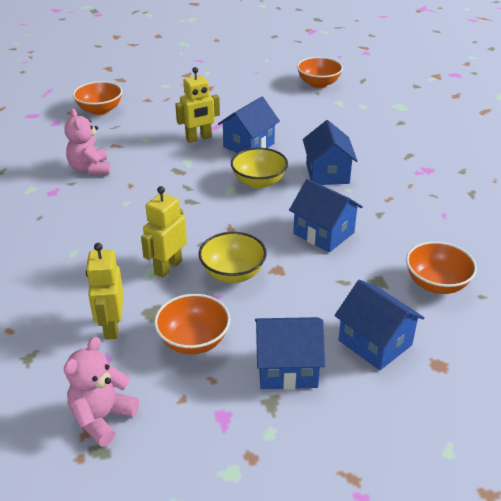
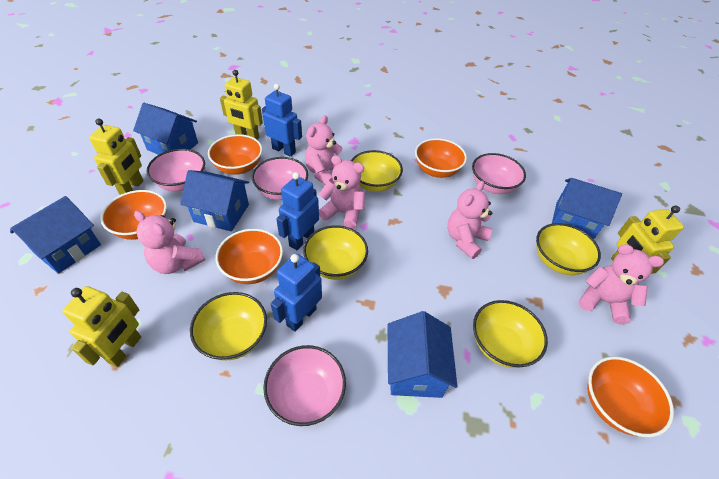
blue robot: none = 0 -> [262,84,302,157] [270,254,322,332] [276,172,319,250] = 3
orange bowl: [73,81,123,115] [154,294,230,354] [297,57,343,88] [406,241,477,294] = 4 -> [100,190,167,240] [208,134,262,175] [216,229,283,284] [415,138,467,178] [587,357,674,437] = 5
pink bowl: none = 0 -> [147,149,205,191] [252,157,308,200] [263,345,346,426] [472,153,526,194] = 4
pink teddy bear: [64,337,139,447] [65,109,110,175] = 2 -> [134,211,205,274] [305,115,344,184] [319,155,365,229] [447,181,492,259] [578,244,664,325] = 5
yellow bowl: [199,232,267,283] [231,148,288,189] = 2 -> [190,292,267,361] [303,225,368,280] [351,150,403,192] [473,300,548,368] [536,223,601,275] = 5
yellow robot: [86,243,124,340] [141,186,187,278] [175,67,220,143] = 3 -> [62,286,141,367] [89,118,143,195] [220,70,263,139] [611,206,684,274] = 4

